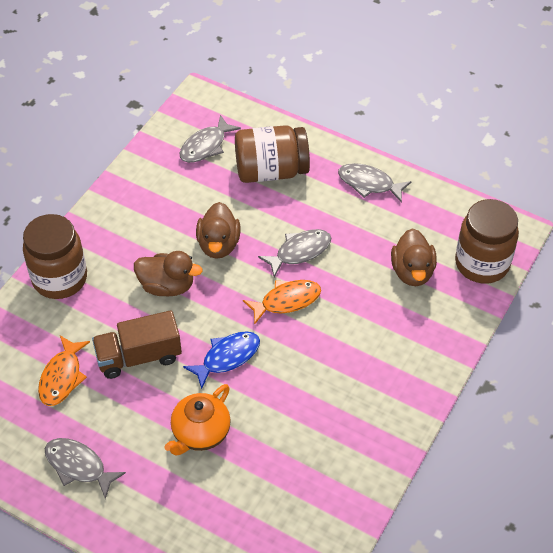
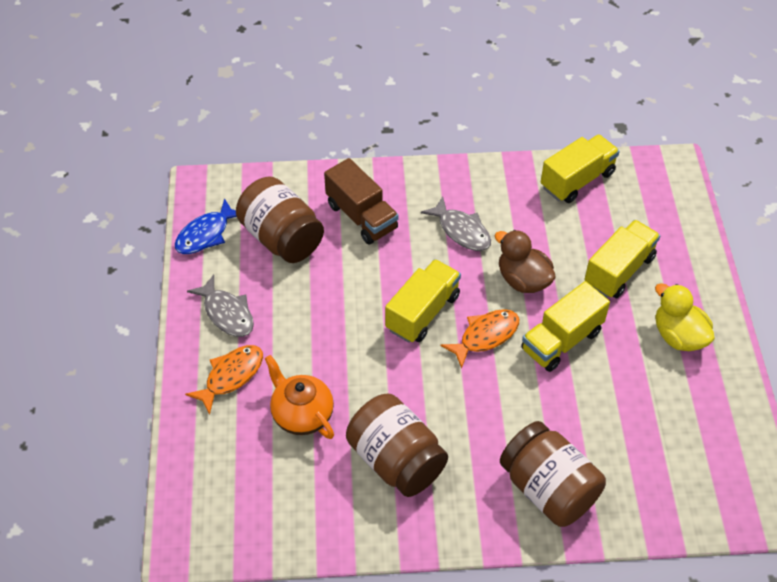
brown duck: [134,251,203,297] [196,202,241,259] [391,228,437,286] = 3 -> [495,230,556,293] = 1
grey fish: [45,438,126,499] [179,115,241,163] [258,229,331,277] [338,163,412,203] = 4 -> [187,274,254,337] [421,196,491,251] = 2
yellow duck: none = 0 -> [655,283,715,351] = 1
yellow truck: none = 0 -> [385,259,461,343] [521,281,610,372] [541,134,620,203] [584,220,660,298] = 4

